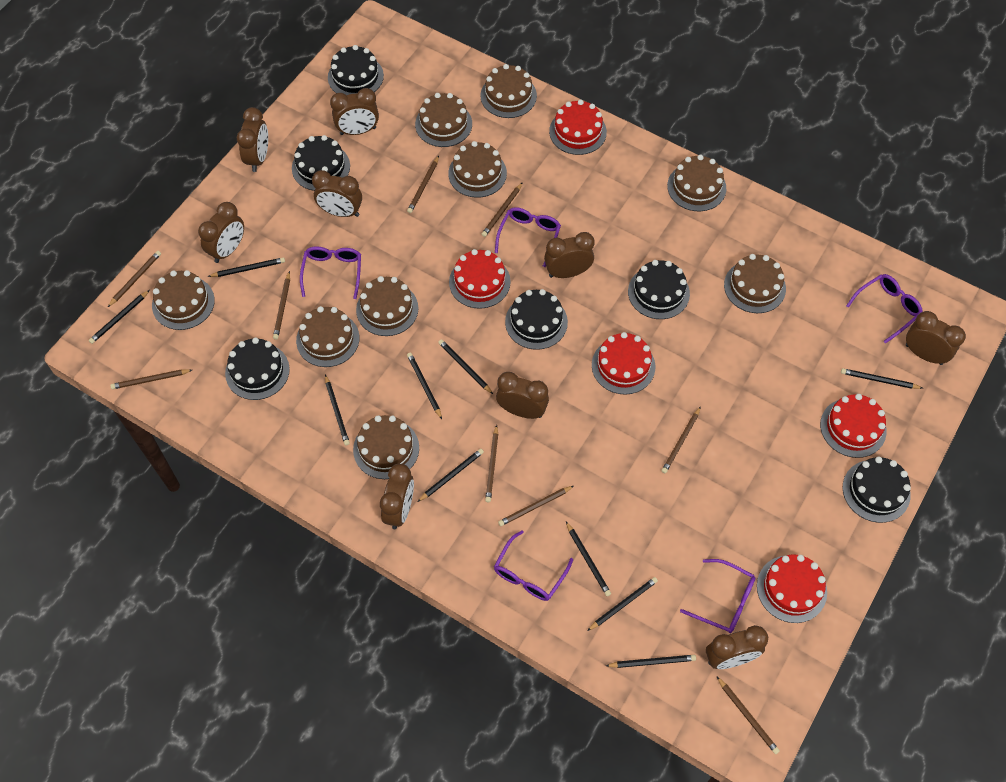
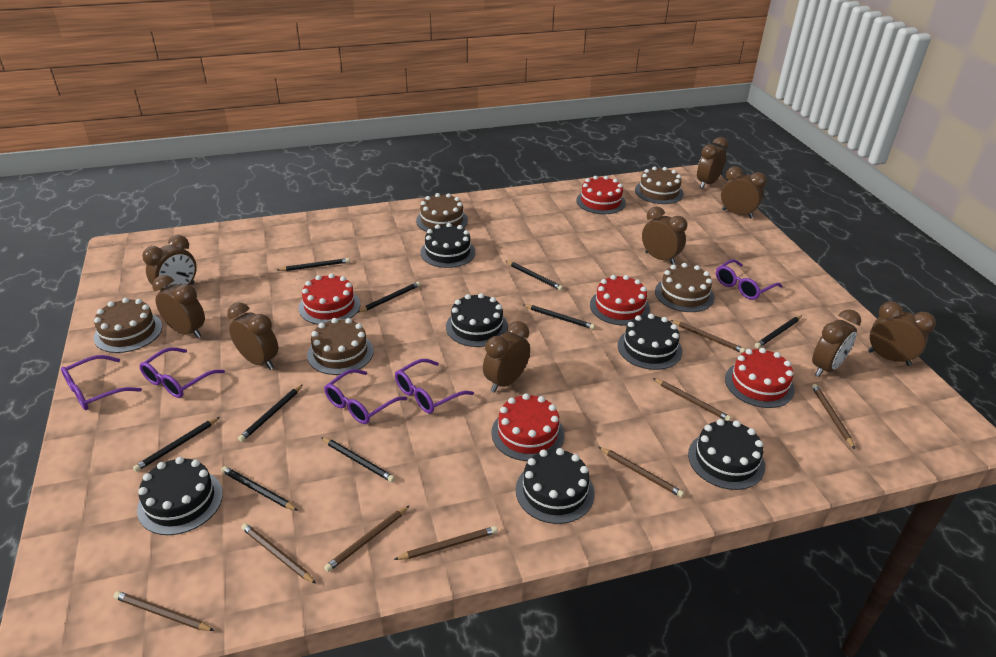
black pencil: [89,290,150,344] [208,257,285,277] [325,375,350,446] [407,353,442,419] [417,449,484,502] [438,339,493,394] [566,522,611,596] [587,577,658,631] [606,655,696,668] [841,368,922,389] = 10 -> [133,417,220,472] [221,466,298,511] [238,384,303,442] [277,258,350,271] [321,437,395,482] [357,281,421,313] [506,261,563,291] [524,304,595,329] [755,315,802,348] = 9
brown cake: [152,270,215,330] [296,306,359,367] [353,415,419,479] [356,276,419,336] [415,93,472,147] [448,141,507,198] [480,64,537,118] [667,155,726,211] [724,254,786,313] = 9 -> [94,298,162,353] [307,318,374,375] [416,193,468,232] [635,166,684,204] [655,263,714,312] = 5
brown pencil: [108,251,161,307] [110,369,192,389] [273,271,290,340] [407,156,439,213] [482,182,523,237] [485,425,498,502] [498,486,574,526] [661,406,701,474] [717,677,780,754] = 9 -> [113,591,215,631] [241,523,316,584] [324,505,410,572] [394,526,498,560] [599,447,684,497] [653,378,731,421] [671,320,745,353] [812,384,855,449] = 8

